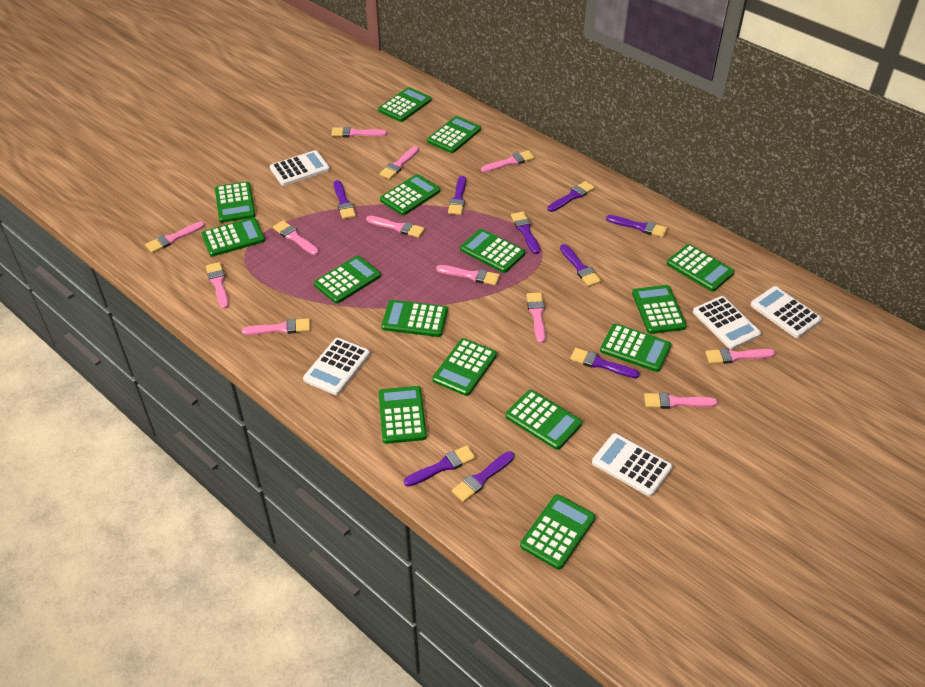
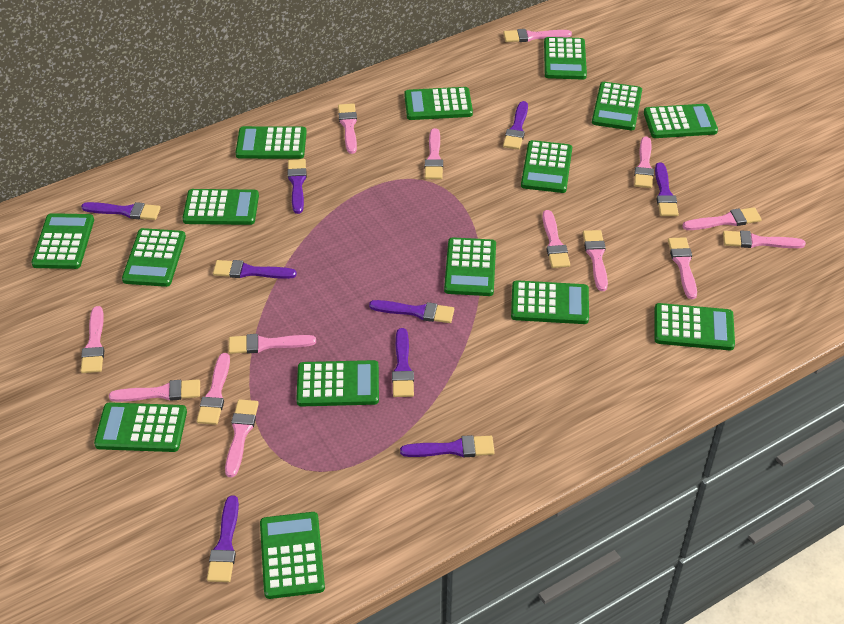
pink brush: [145,221,205,253] [206,262,229,309] [242,318,310,335] [273,220,319,255] [331,127,387,138] [366,216,425,238] [379,146,419,179] [436,265,500,285] [481,150,535,172] [527,293,546,343] [644,392,718,409] [705,348,775,364] = 12 -> [81,306,104,373] [109,379,200,402] [197,353,230,425] [225,399,259,477] [229,334,316,354] [338,103,357,154] [425,128,443,179] [503,29,572,42] [542,210,570,268] [583,230,608,291] [634,136,654,188] [668,237,697,299] [682,207,762,230] [723,230,806,248] = 14
white calculator: [270,150,330,186] [303,338,370,395] [592,433,672,497] [693,296,761,349] [750,286,822,338] = 5 -> none = 0

